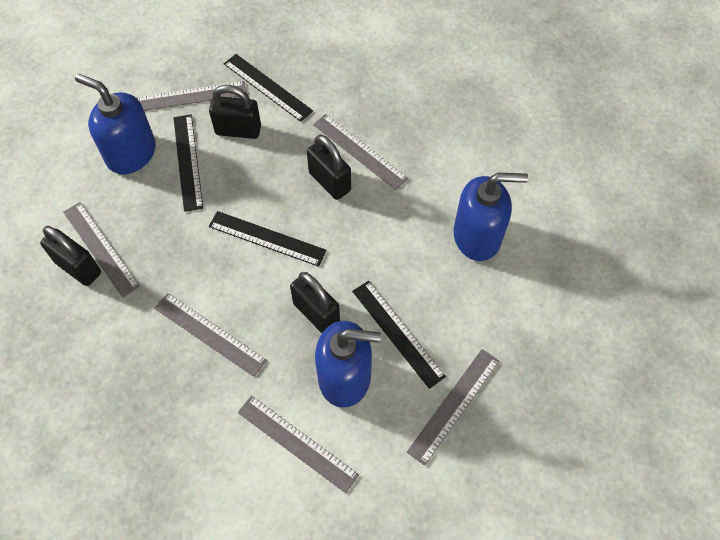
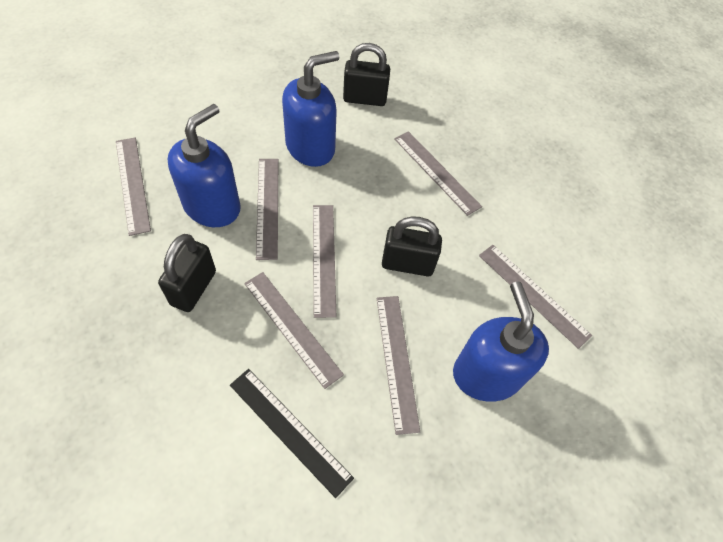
black padlock: [40,226,101,286] [209,85,261,139] [290,272,340,333] [307,135,351,200] = 4 -> [158,234,216,312] [343,43,390,106] [382,216,442,276] = 3
black ruler: [173,115,203,212] [209,211,327,267] [224,54,313,122] [352,281,446,389] = 4 -> [230,369,354,498] = 1
grey ruler: [63,202,140,298] [136,81,246,111] [154,293,267,377] [238,396,359,493] [313,114,408,190] [407,349,499,466] = 6 -> [116,138,151,236] [244,272,344,389] [256,159,278,260] [313,205,336,318] [377,296,420,435] [394,131,482,216] [479,245,592,349] = 7

